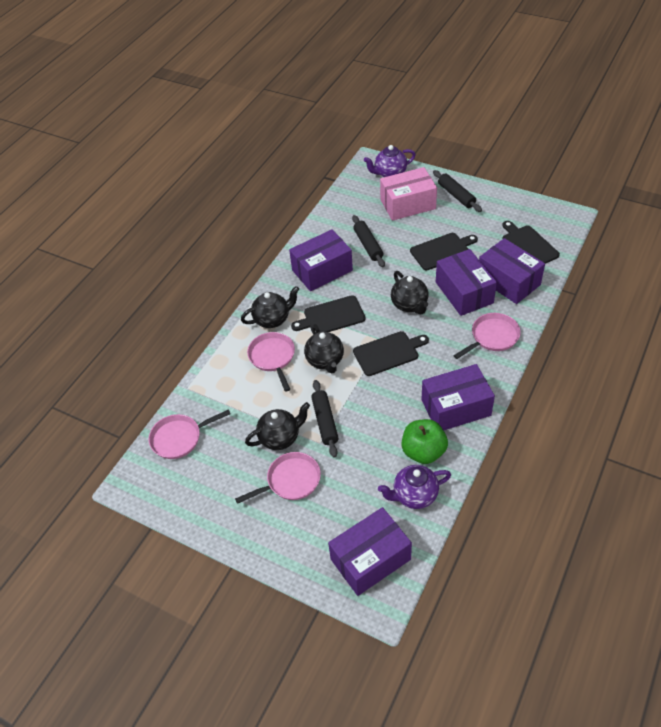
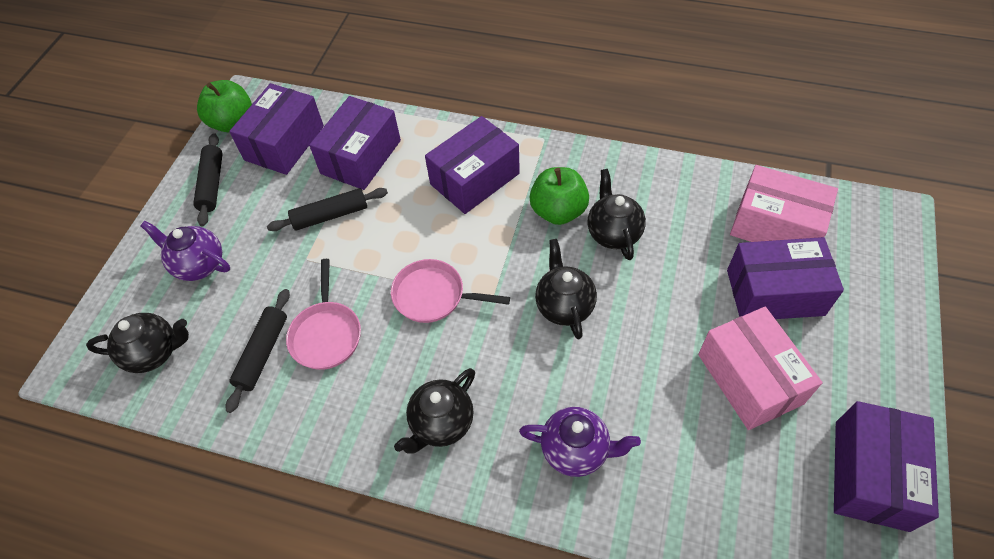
black cutting board: [291,295,366,334] [353,331,429,376] [410,233,478,270] [502,221,560,264] = 4 -> none = 0
green apple: [401,419,448,464] = 1 -> [197,80,252,133] [530,167,589,225] = 2
pink box: [380,167,437,221] = 1 -> [698,307,823,430] [730,165,838,242] = 2
pink pan: [149,409,230,459] [235,452,321,504] [247,332,295,392] [453,313,521,359] = 4 -> [286,259,361,370] [391,259,510,323] = 2

